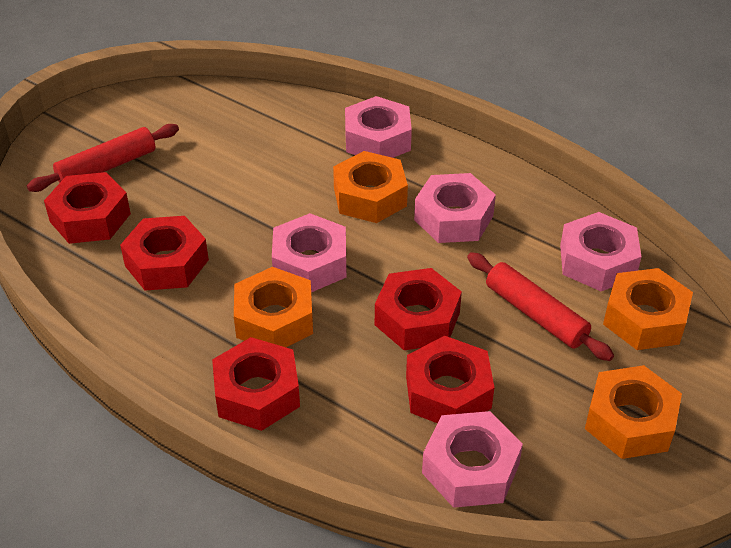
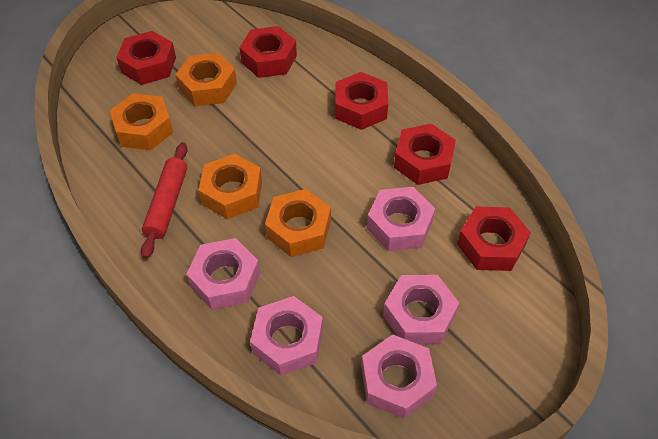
red rolling pin: [27,124,179,192] [467,252,614,361] = 2 -> [141,142,188,259] = 1

